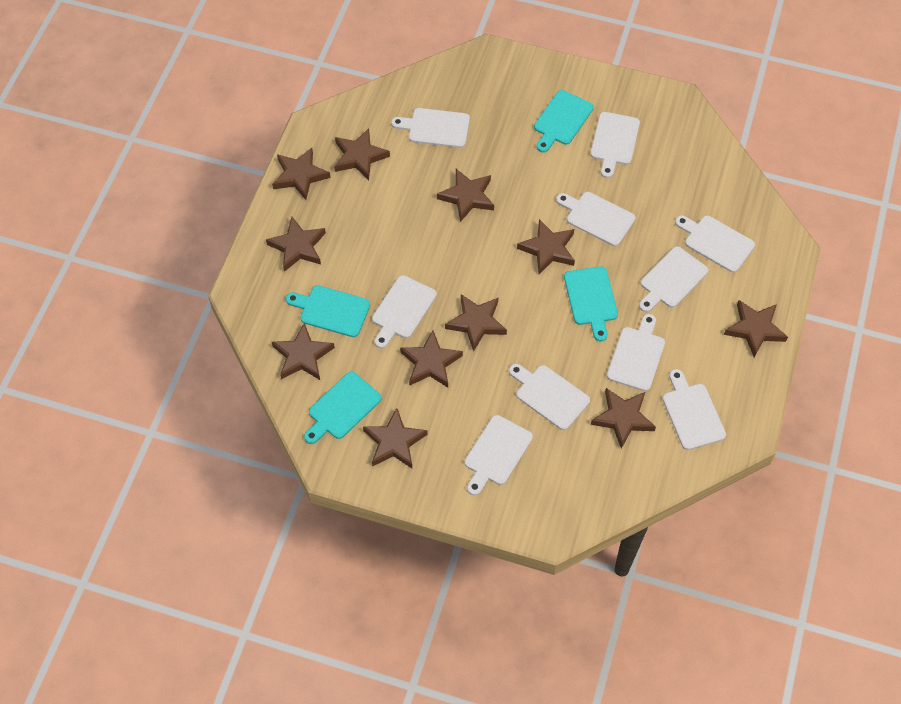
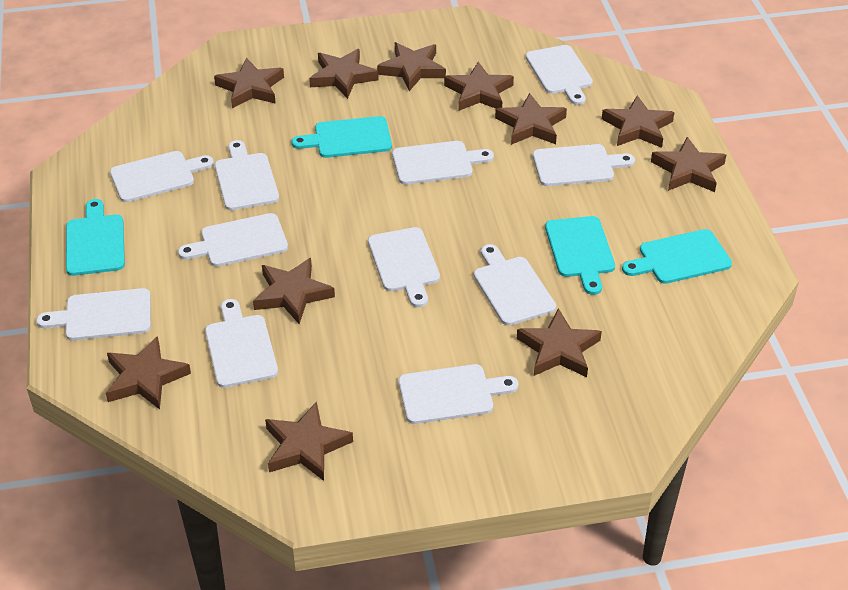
white cutting board: [372,275,437,348] [391,108,470,148] [465,415,533,495] [509,364,590,430] [556,192,636,246] [590,112,640,178] [607,314,665,391] [639,246,708,312] [663,369,726,450] [675,215,755,272] = 10 -> [36,288,151,341] [110,151,214,202] [178,213,288,267] [205,299,278,388] [215,140,279,210] [368,227,440,307] [392,141,494,185] [398,364,518,424] [474,244,556,326] [526,45,593,105] [533,144,635,186] = 11

